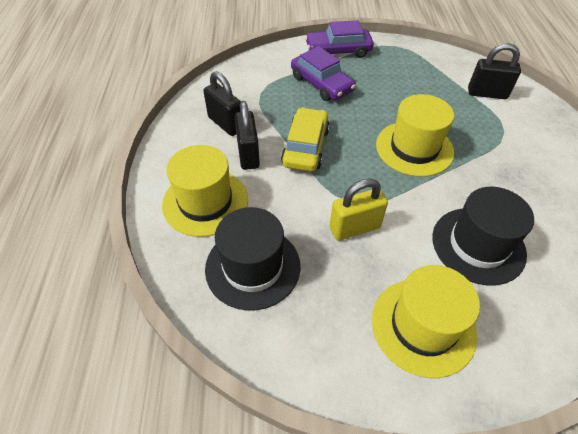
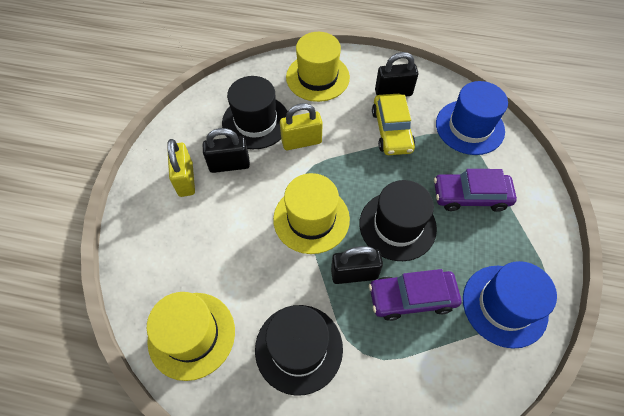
black hat: [205,207,301,311] [432,187,534,285] = 2 -> [222,76,288,149] [255,305,343,396] [360,180,437,261] = 3
blue hat: none = 0 -> [436,81,508,155] [463,261,557,349] = 2
yellow padlock: [330,179,388,241] = 1 -> [167,139,195,197] [280,103,323,150] = 2

